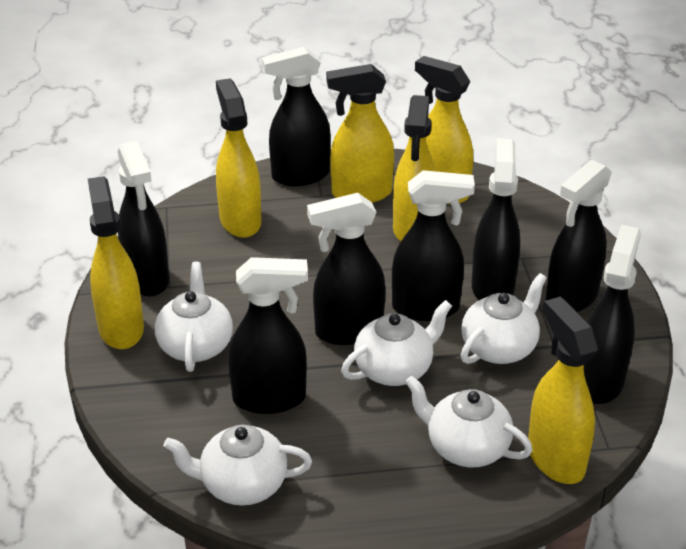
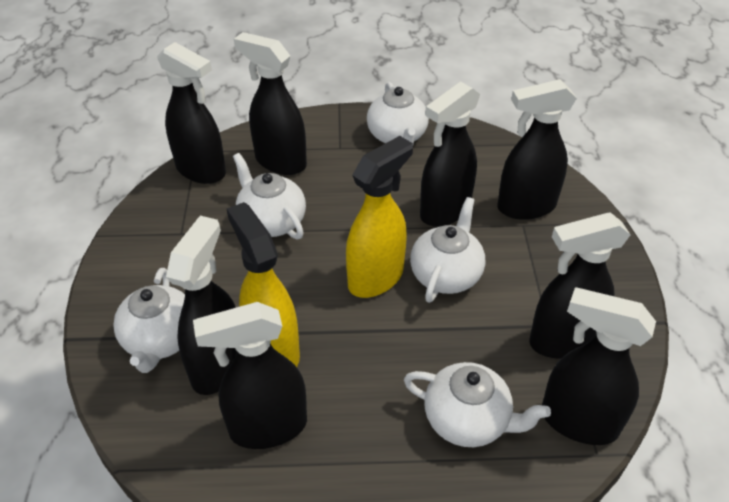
yellow spray bottle: [88,176,144,349] [216,78,261,238] [326,64,394,203] [393,95,435,241] [415,56,473,204] [528,296,598,484] = 6 -> [227,202,300,367] [346,136,413,298] = 2

